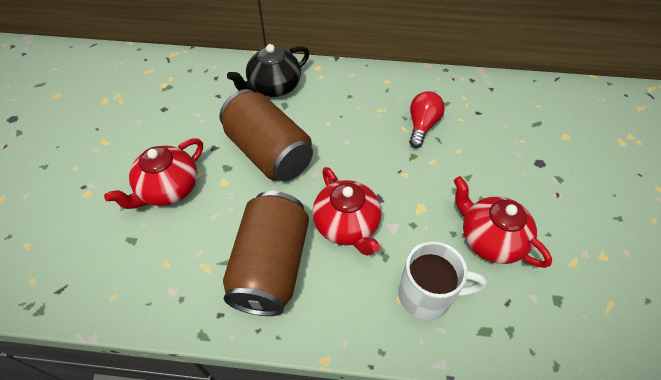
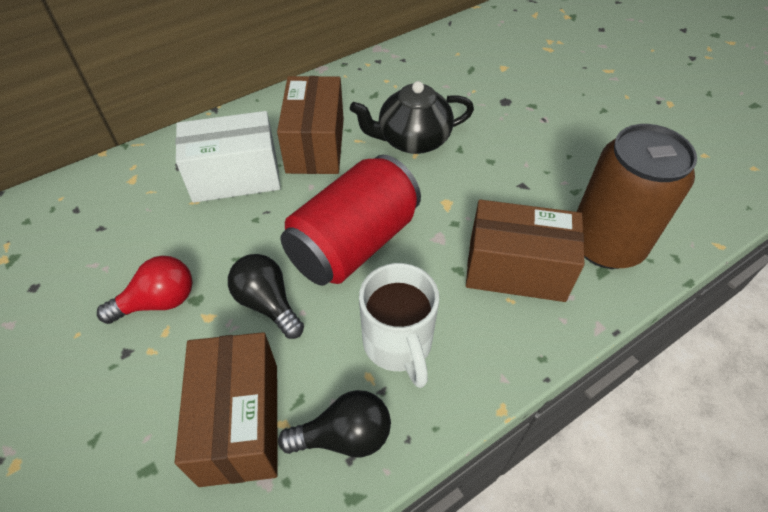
black light bulb: none = 0 -> [228,254,304,339] [278,390,391,457] = 2
brown box: none = 0 -> [175,332,278,487] [277,76,344,174] [466,200,585,302] = 3
brown can: [220,89,313,182] [223,191,309,316] = 2 -> [577,124,697,269] = 1
red can: none = 0 -> [281,155,421,286] = 1
red teapot: [104,138,203,209] [312,167,381,256] [454,176,552,268] = 3 -> none = 0
white box: none = 0 -> [175,111,281,203] = 1

